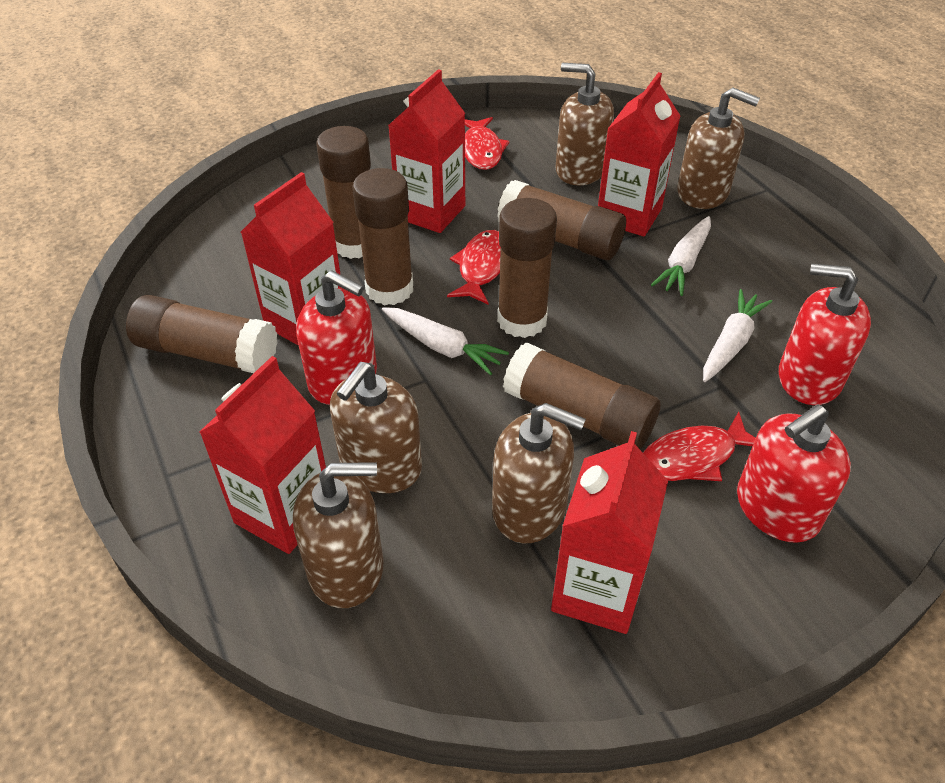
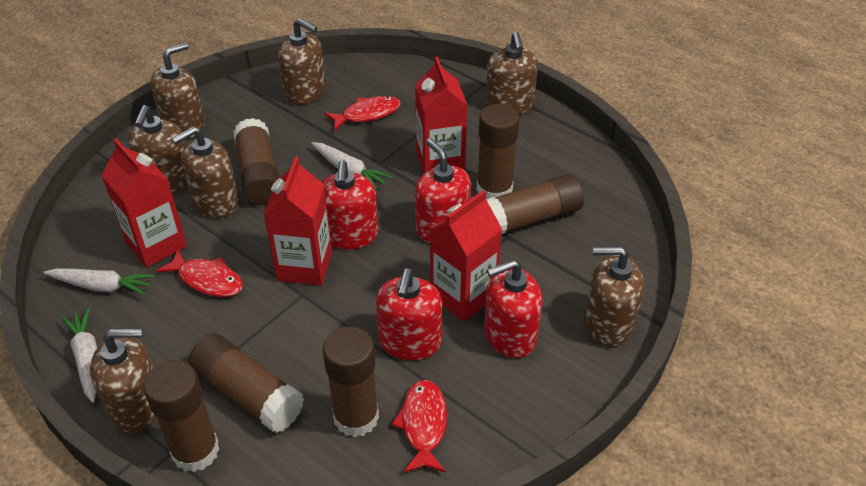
brown soap dispenser: [293,462,383,608] [330,362,422,493] [492,403,586,543] [556,63,614,185] [677,88,760,209] = 5 -> [90,328,157,432] [128,105,187,192] [150,43,205,138] [172,126,239,218] [278,18,326,105] [485,32,538,115] [584,246,644,347] = 7
red carton: [199,356,326,554] [241,172,341,346] [388,69,465,233] [551,431,668,634] [598,72,681,237] = 5 -> [101,138,187,267] [264,156,332,286] [415,57,468,174] [429,190,503,322] = 4
red soap dispenser: [296,270,377,405] [737,404,851,543] [779,263,871,405] = 3 -> [322,160,378,249] [376,268,442,360] [415,138,471,243] [484,259,542,358] = 4

